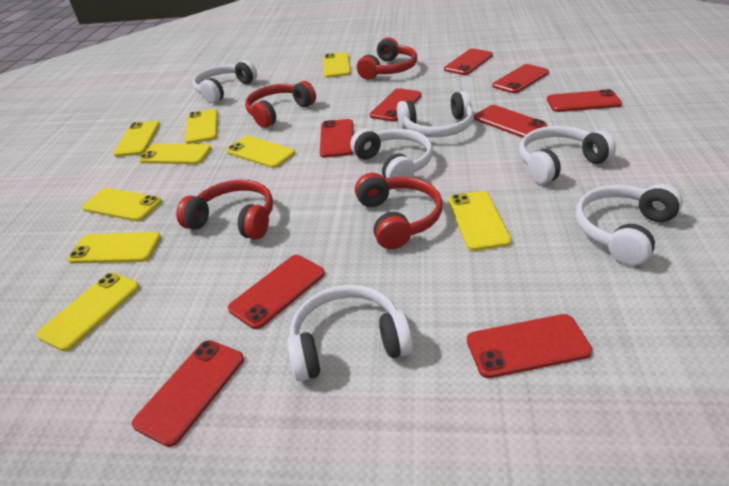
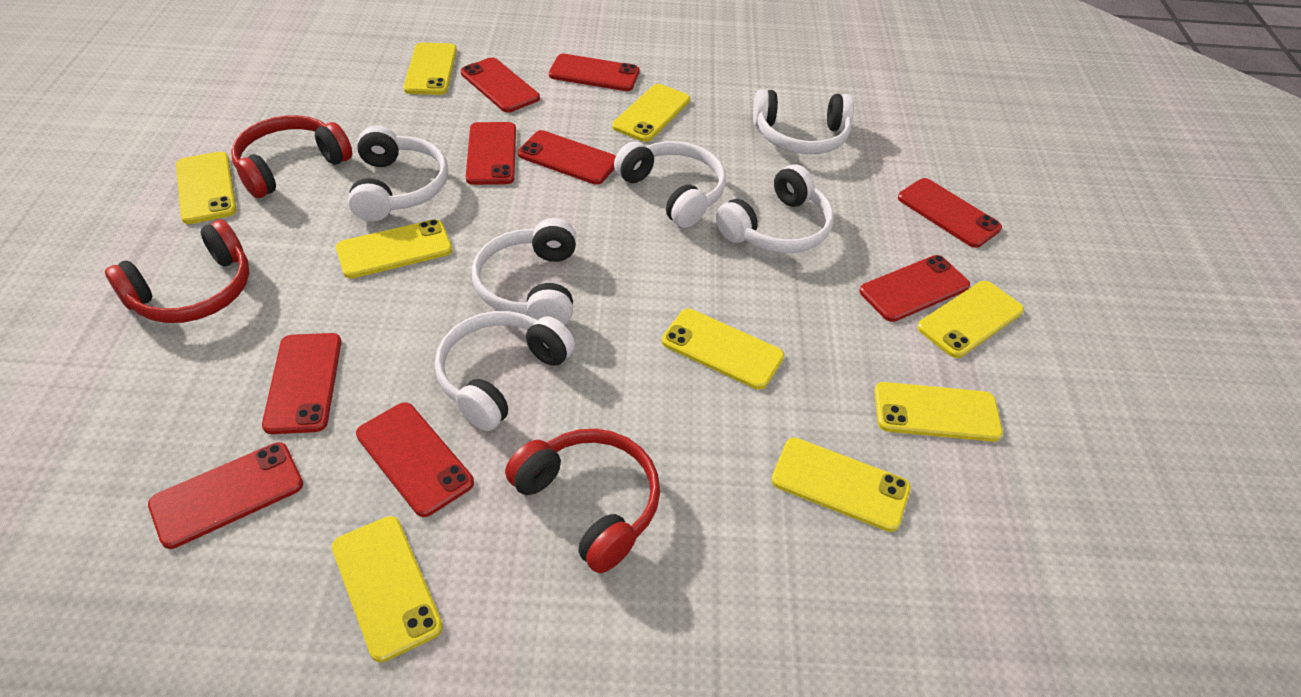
red headphones: [176,180,273,240] [245,81,316,128] [355,173,443,249] [357,37,417,80] = 4 -> [105,220,249,323] [231,115,352,198] [505,429,660,573] = 3

